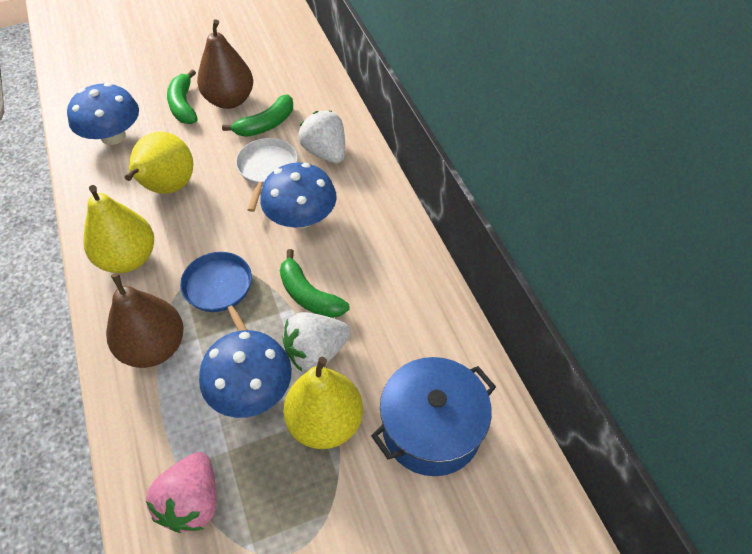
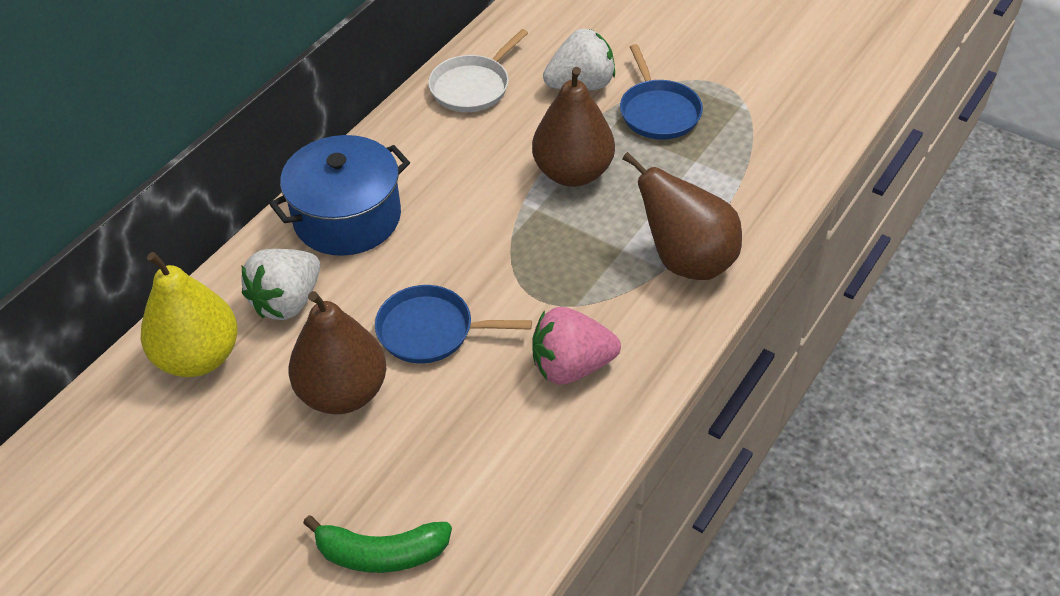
blue mushroom: [67,83,139,145] [199,330,292,418] [260,163,337,229] = 3 -> none = 0
blue pan: [180,252,252,331] = 1 -> [375,285,532,363] [620,44,703,139] = 2
brown pear: [106,273,184,368] [197,19,253,109] = 2 -> [289,291,386,414] [532,67,615,187] [622,152,742,280] = 3
green banana: [167,69,198,124] [222,94,293,137] [280,249,349,318] = 3 -> [303,515,452,573] = 1
yellow pear: [83,185,154,273] [125,132,193,194] [283,357,363,449] = 3 -> [141,252,238,377] = 1

